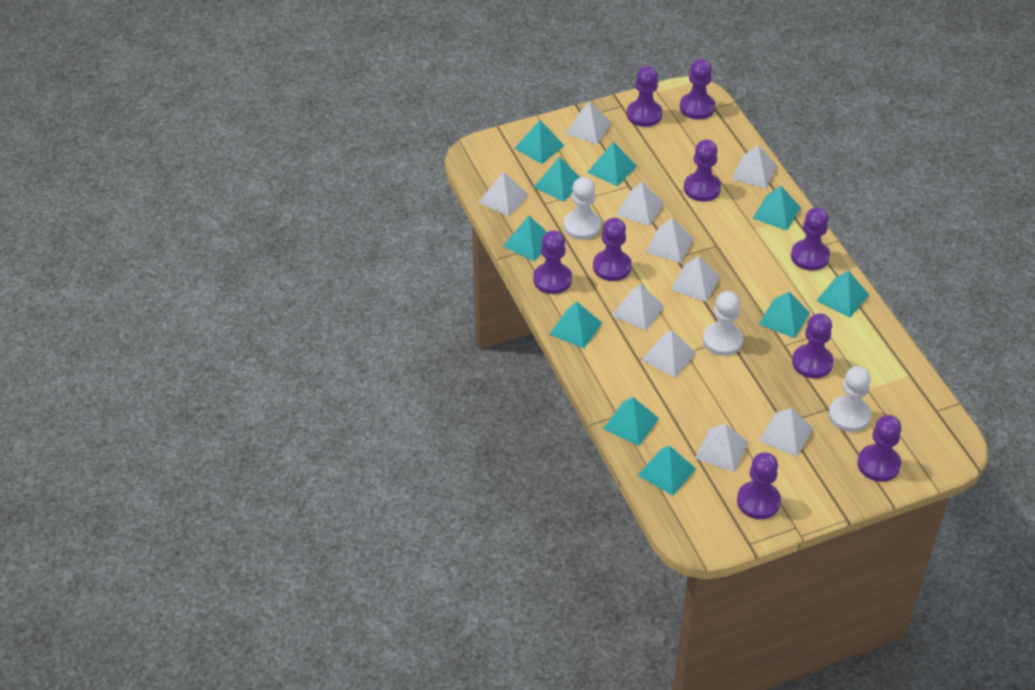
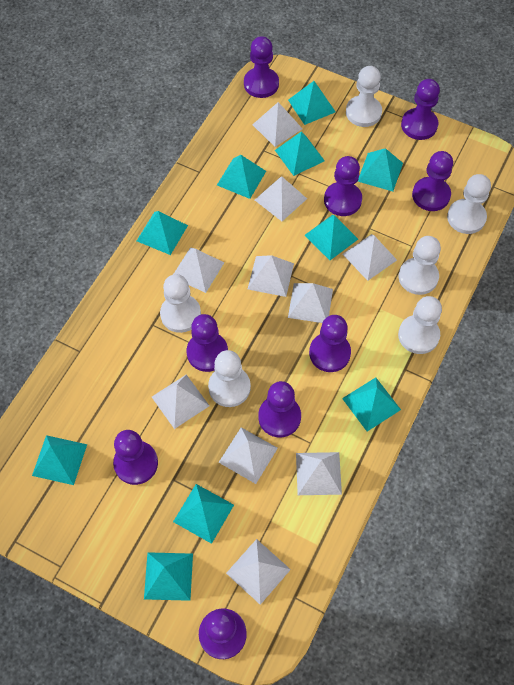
white pawn: [563,177,601,240] [703,291,743,356] [828,366,871,432] = 3 -> [160,274,201,333] [208,350,251,407] [346,66,382,127] [398,296,442,354] [399,236,441,295] [447,174,491,234] = 6

